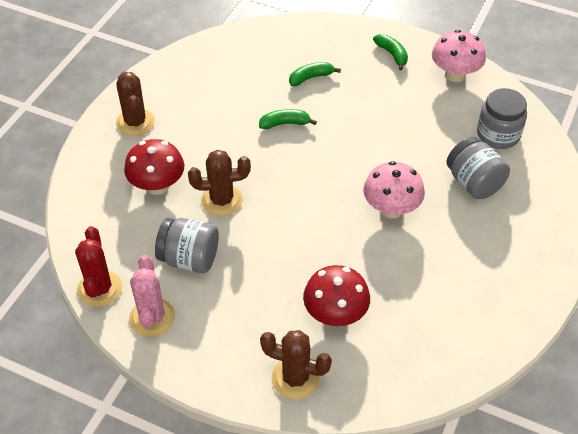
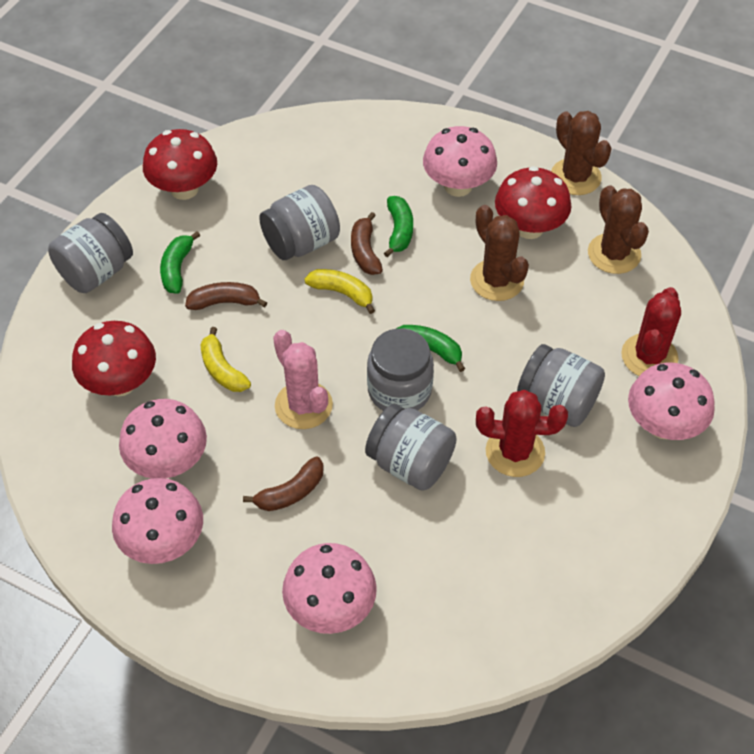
brown banana: none = 0 -> [185,282,267,310] [243,457,324,511] [351,212,383,275] = 3
grey jar: [155,218,219,273] [446,137,510,199] [477,88,527,149] = 3 -> [48,213,133,293] [259,185,340,260] [365,404,457,491] [367,328,434,411] [517,344,605,427] = 5
pink mushroom: [363,161,425,218] [432,30,486,82] = 2 -> [112,478,203,564] [119,399,207,479] [282,543,377,634] [423,126,497,197] [628,363,715,440] = 5
red cactus: [75,226,122,307] = 1 -> [476,390,568,477] [621,287,681,376] = 2
red mushroom: [124,139,184,195] [303,265,370,326] = 2 -> [72,321,156,397] [143,129,217,200] [495,166,571,239] = 3
yellow banana: none = 0 -> [200,327,251,392] [304,269,375,314] = 2

